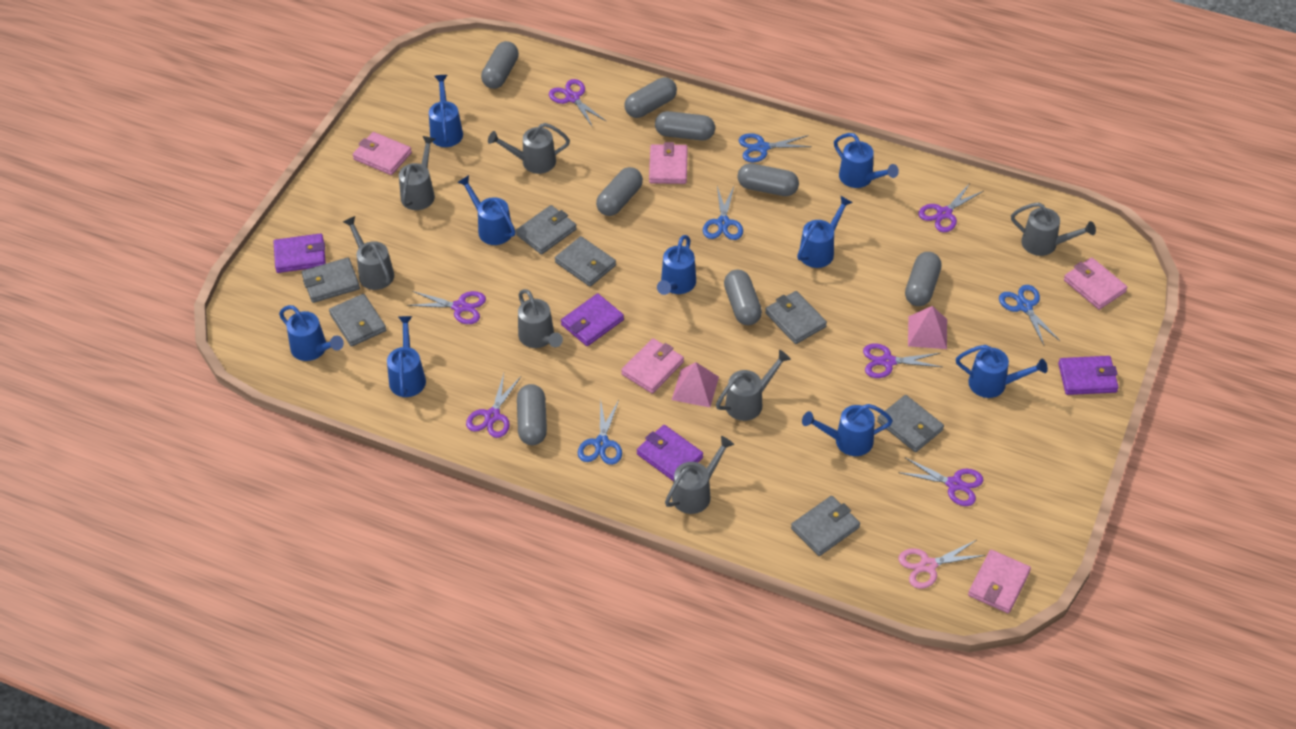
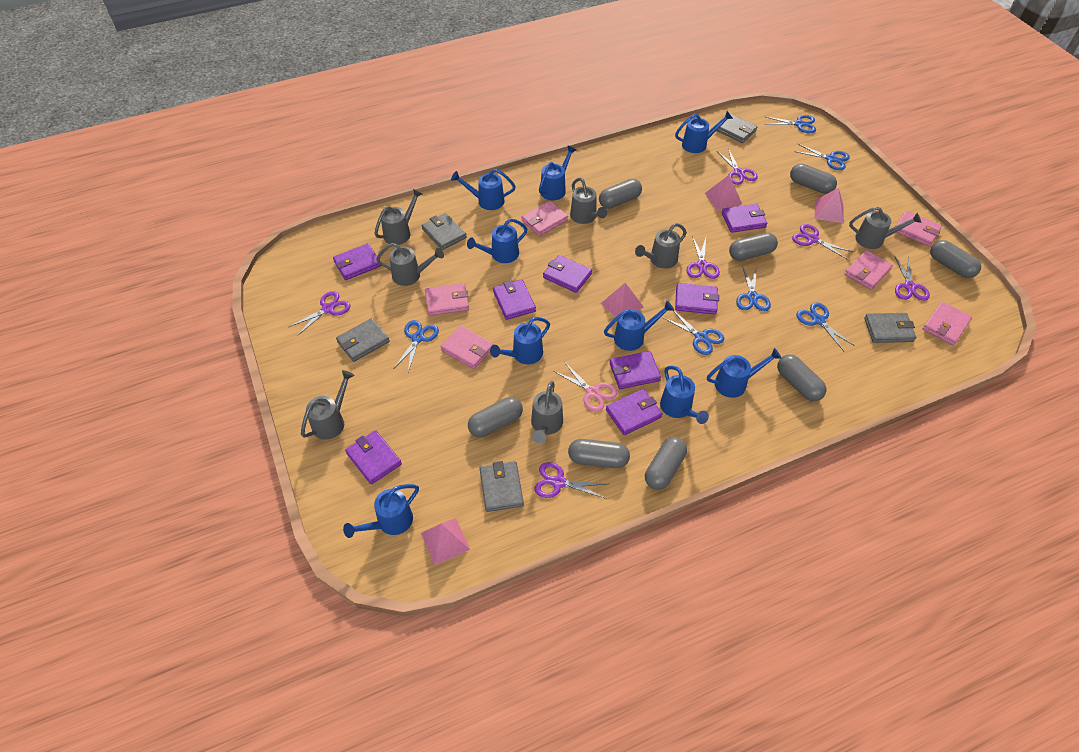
blue scissors: [578,398,622,465] [703,186,743,240] [739,133,812,162] [999,285,1060,345] = 4 -> [394,320,439,372] [662,311,724,355] [736,266,771,311] [764,115,816,133] [794,144,850,170] [796,302,855,351] = 6
grey wallet: [302,257,360,303] [329,294,386,347] [516,205,577,255] [555,236,616,287] [765,291,827,344] [791,496,860,556] [877,395,944,452] = 7 -> [336,318,390,362] [422,213,467,250] [480,461,524,512] [717,113,757,143] [864,313,916,343] = 5
pink pyramid: [672,362,719,407] [908,306,947,349] = 2 -> [421,518,470,565] [600,283,644,317] [705,175,742,211] [815,188,844,223] = 4
pink wallet: [353,132,412,175] [621,338,684,394] [649,142,688,184] [968,550,1031,613] [1064,258,1127,310] = 5 -> [425,283,469,316] [440,326,494,369] [521,201,568,236] [844,250,893,290] [896,211,942,246] [923,302,972,345] = 6
purple wallet: [273,233,326,273] [561,293,624,346] [637,425,703,481] [1058,356,1119,395] = 4 -> [333,243,381,280] [345,430,402,484] [493,279,536,320] [543,255,592,293] [606,389,662,435] [610,351,661,389] [675,283,719,315] [722,204,768,233] = 8

